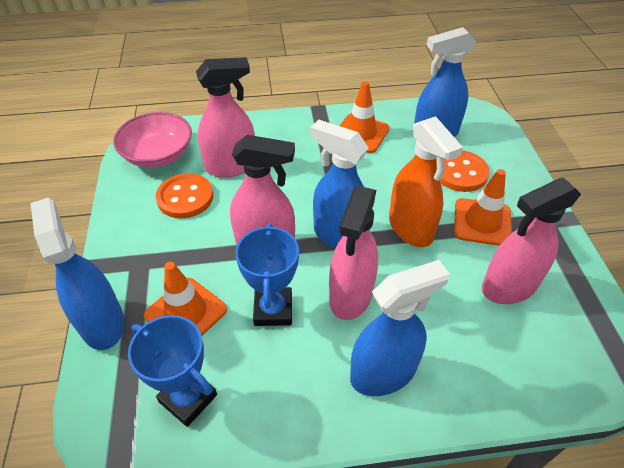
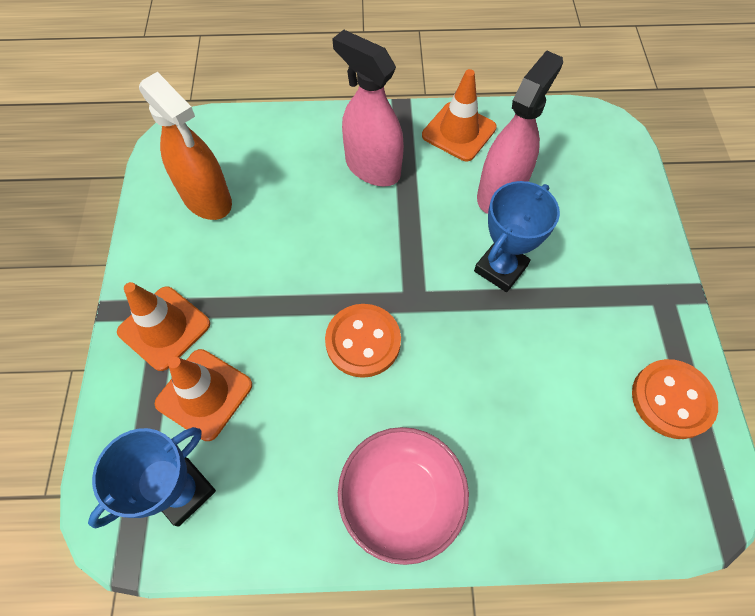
blue spray bottle: [31,198,125,350] [310,120,370,249] [350,260,450,396] [414,27,476,137] = 4 -> none = 0
pink spray bottle: [196,57,255,177] [230,135,295,245] [329,185,378,320] [482,178,581,304] = 4 -> [333,30,404,186] [477,50,563,214] = 2

